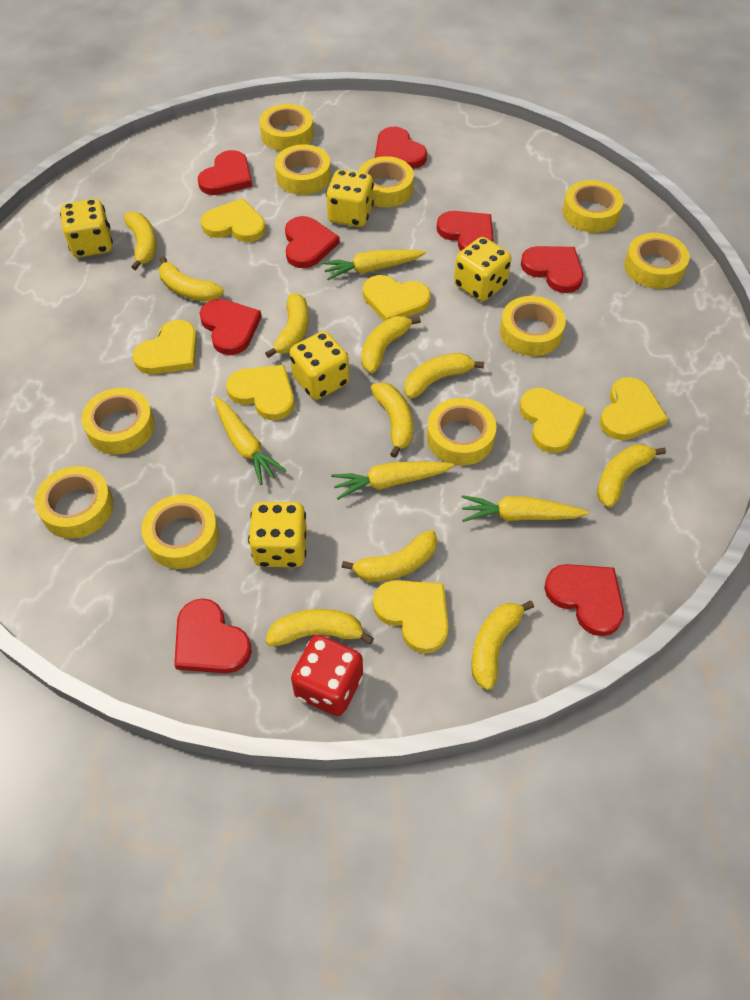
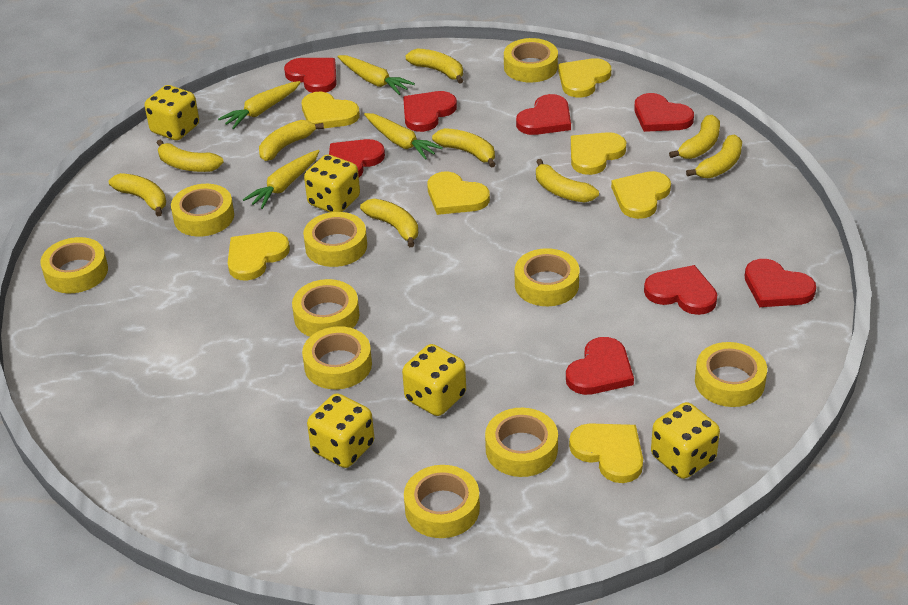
red dice: [291,635,363,716] = 1 -> none = 0
yellow banana: [124,212,157,270] [159,256,224,302] [265,293,309,358] [266,609,374,646] [342,530,437,582] [361,316,421,373] [371,382,413,458] [404,353,484,399] [471,601,534,690] [597,444,666,508] = 10 -> [109,173,166,216] [157,139,224,172] [259,120,324,161] [360,199,418,247] [406,49,463,84] [432,128,496,168] [536,159,599,203] [669,115,720,159] [686,135,742,178] = 9

